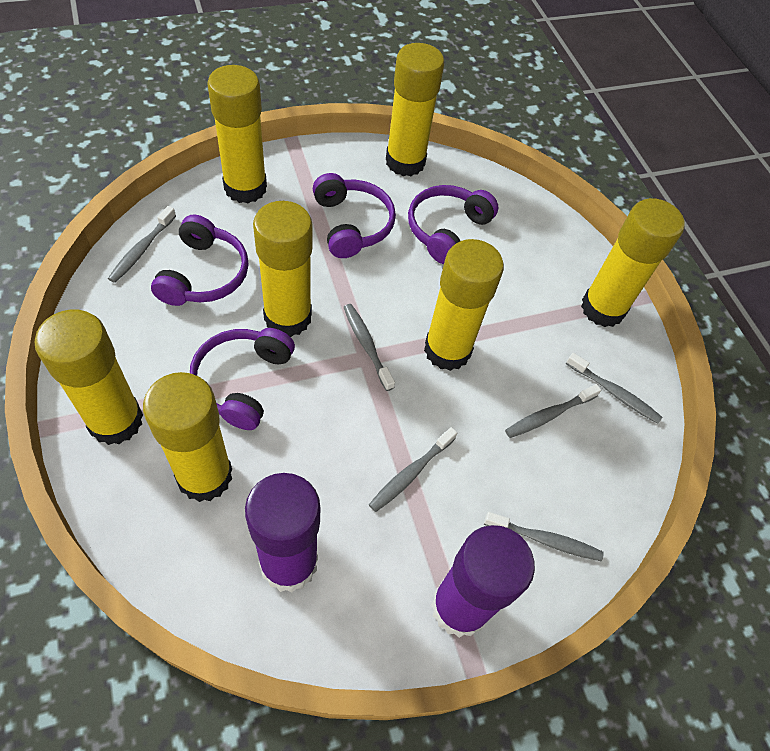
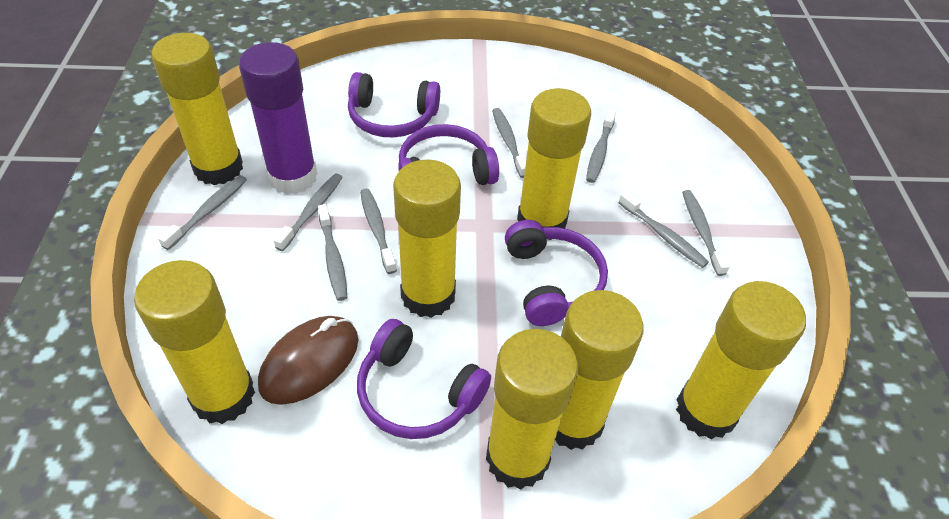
brown mouse: none = 0 -> [258,316,358,405] = 1
grey toothbrush: [108,206,176,283] [344,304,395,391] [369,427,457,512] [484,512,604,561] [505,384,601,438] [566,352,662,424] = 6 -> [158,175,247,250] [274,173,343,251] [318,204,347,301] [360,189,397,274] [492,108,526,178] [586,109,616,183] [618,191,709,268] [682,190,730,276] = 8
purple glue stick: [245,473,320,593] [431,525,535,638] = 2 -> [239,42,317,194] = 1

